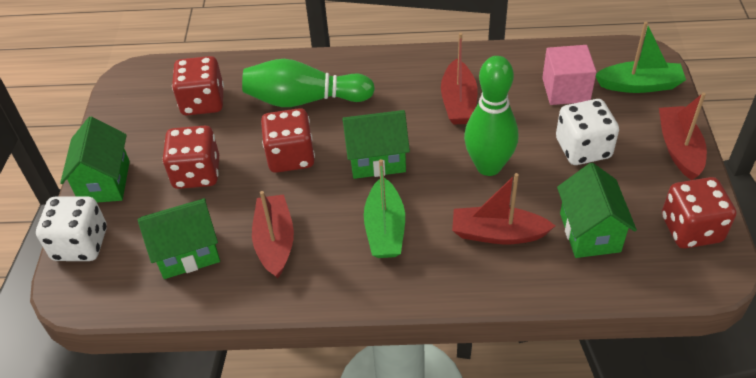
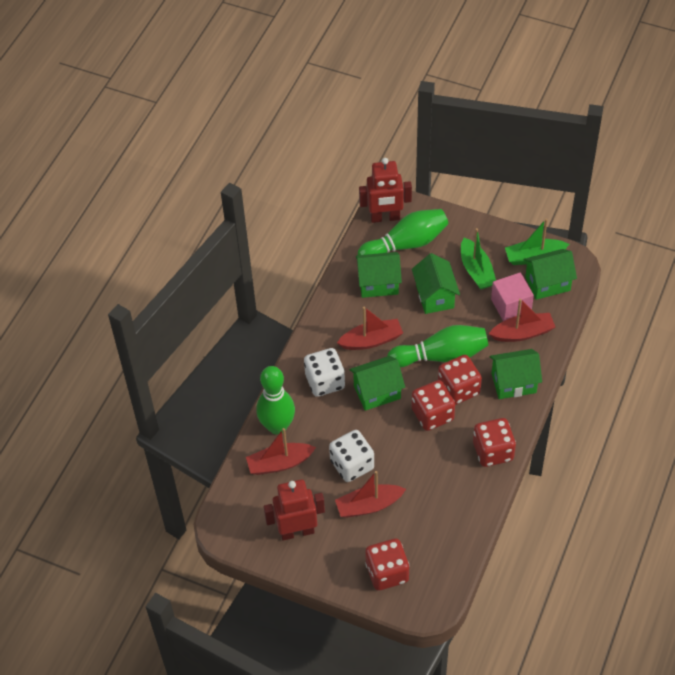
green bowling pin: [242,59,375,107] [464,56,518,176] = 2 -> [256,366,295,435] [358,209,448,255] [387,325,488,367] = 3
green house: [60,116,130,203] [138,198,220,279] [342,110,410,179] [557,163,637,258] = 4 -> [349,356,405,411] [356,252,402,298] [412,253,460,314] [489,349,542,399] [523,249,577,300] = 5
red robot: none = 0 -> [264,479,325,541] [359,158,412,223] = 2

